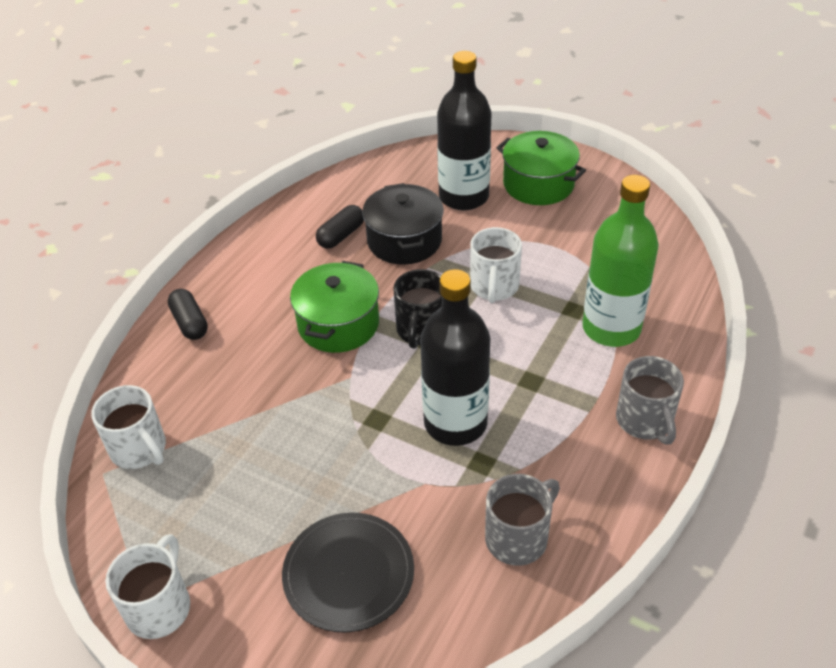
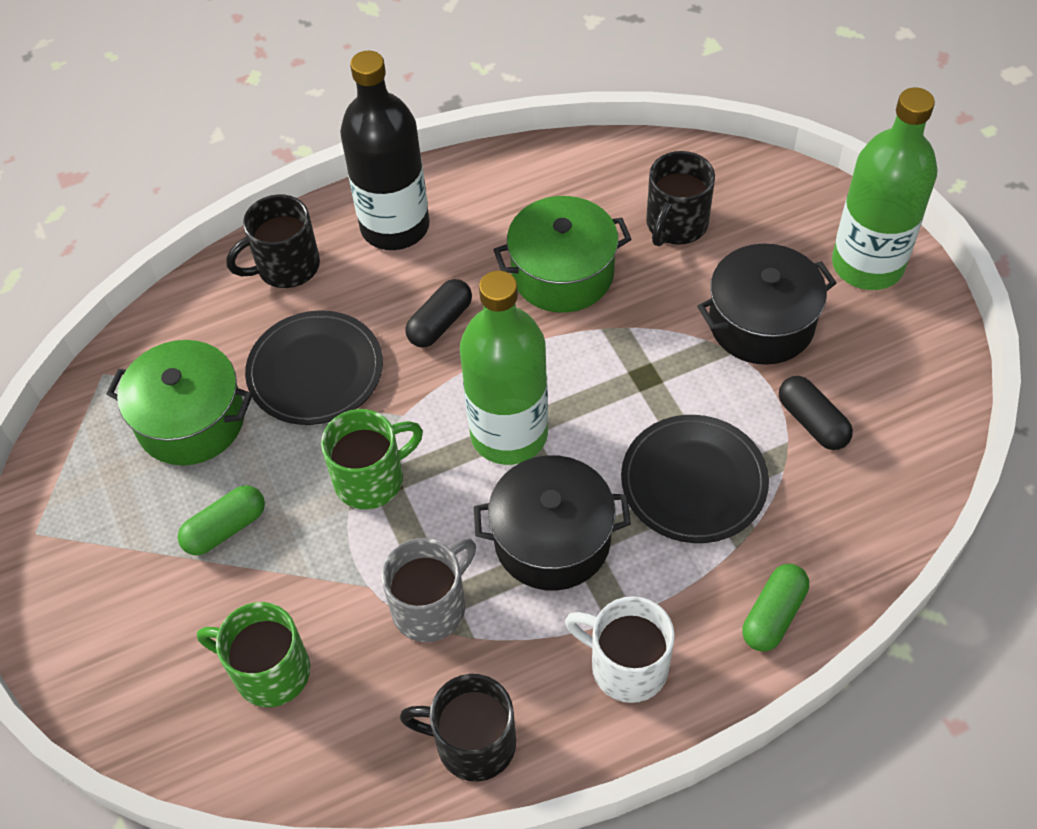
black bottle: [420,269,490,446] [437,51,491,210] = 2 -> [340,51,430,250] = 1
black mug: [393,269,442,349] = 1 -> [226,195,320,288] [400,674,516,781] [646,151,715,246] = 3
black plate: [282,513,414,633] = 1 -> [245,310,383,425] [621,415,769,543] = 2
black pot: [362,183,444,265] = 1 -> [474,455,631,591] [698,244,836,365] = 2
green bottle: [582,175,659,347] = 1 -> [460,271,548,465] [832,88,937,290] = 2
green capsule: none = 0 -> [178,485,265,555] [743,564,809,652] = 2
green mug: none = 0 -> [197,602,310,707] [321,409,423,509] = 2
grey mug: [485,474,560,566] [616,356,684,444] = 2 -> [381,538,476,642] = 1
white mug: [91,385,166,469] [105,534,190,639] [470,227,522,303] = 3 -> [565,596,675,703] = 1

